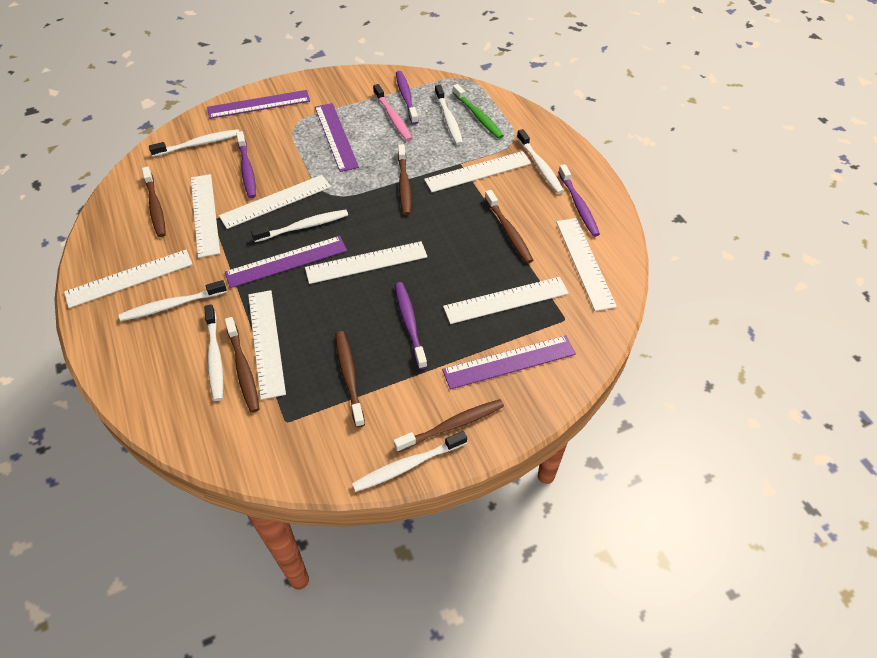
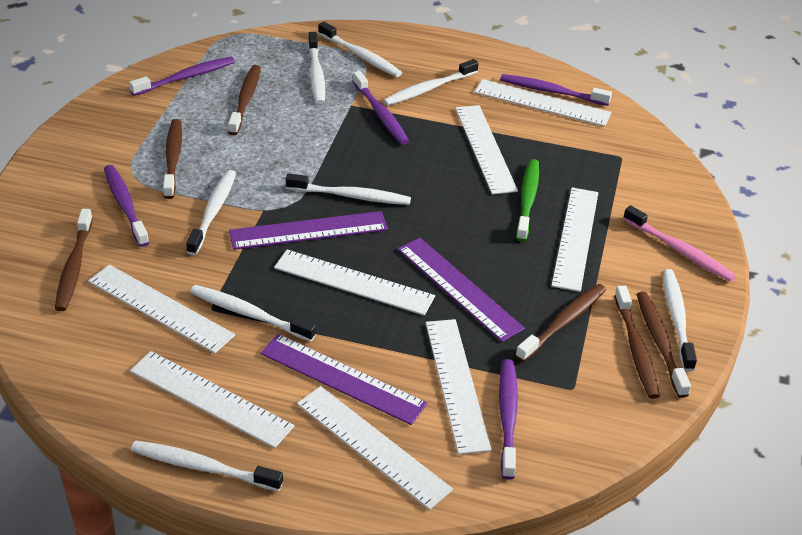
purple ruler: [207,90,310,119] [225,236,347,288] [315,103,359,172] [442,335,576,389] = 4 -> [229,211,388,250] [260,334,427,425] [398,238,525,342] = 3
purple toothbrush: [236,131,256,198] [395,282,427,369] [396,71,418,124] [558,164,600,237] = 4 -> [104,165,149,247] [129,57,235,96] [352,71,409,145] [499,359,518,479] [500,74,612,106] = 5
white toothbrush: [119,280,227,321] [149,129,239,157] [204,304,223,401] [251,209,348,242] [352,431,467,492] [435,85,463,145] [517,129,564,194] = 7 -> [131,440,283,491] [186,170,236,255] [190,285,316,342] [286,173,411,205] [308,32,325,104] [319,22,402,77] [383,59,479,106] [663,269,697,371] = 8

